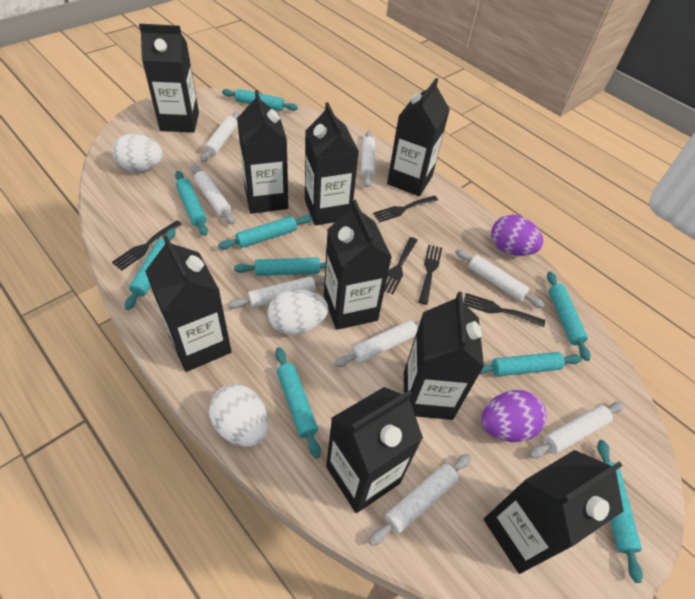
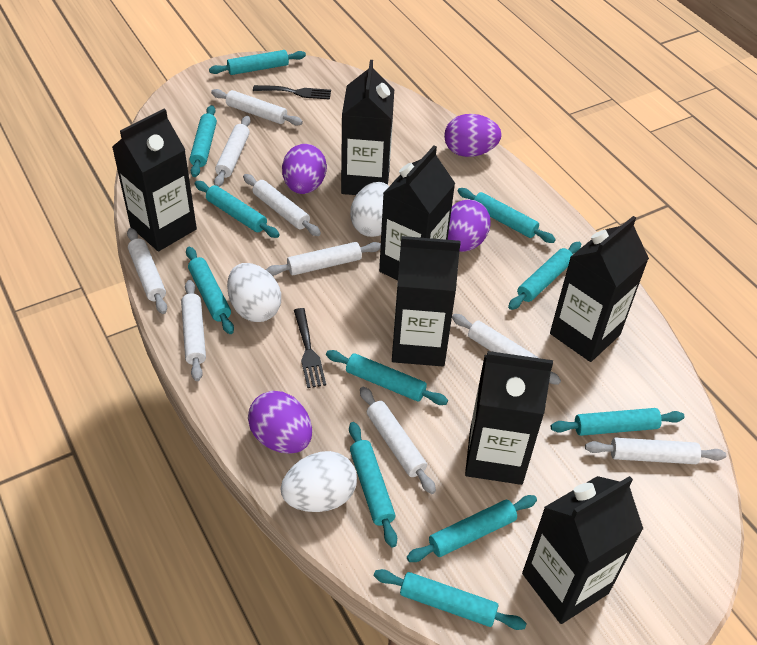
black carton: [139,24,199,132] [145,235,232,372] [237,90,288,214] [305,102,359,226] [324,200,392,330] [326,387,423,513] [387,78,450,196] [404,292,484,420] [484,450,623,574] = 9 -> [112,108,197,251] [341,60,394,195] [379,146,455,280] [392,236,461,366] [465,351,553,485] [522,476,643,624] [550,216,649,362] = 7
black fork: [112,220,182,271] [373,195,438,222] [384,237,418,294] [419,245,442,305] [463,293,545,327] = 5 -> [253,85,331,100] [294,308,326,388] = 2
purple egg: [481,390,547,442] [491,215,543,256] = 2 -> [248,391,312,454] [282,144,327,194] [444,114,502,157] [448,199,491,252] = 4
turquoise rolling pin: [125,228,176,310] [175,171,208,236] [218,215,312,249] [222,89,298,111] [234,257,326,276] [275,347,321,459] [480,352,582,376] [547,271,590,361] [597,440,643,583] = 9 -> [186,247,234,334] [190,105,217,177] [195,181,280,238] [209,50,306,75] [326,350,448,405] [349,422,397,548] [374,569,527,630] [407,495,537,562] [458,188,556,243] [508,242,581,310] [551,408,685,436] = 11
white rolling pin: [191,165,235,224] [201,111,240,163] [228,276,325,309] [334,320,421,367] [361,130,375,187] [369,454,471,546] [455,249,544,308] [529,402,624,458] = 8 -> [127,228,167,314] [181,280,206,381] [211,89,303,126] [214,116,251,187] [243,174,321,236] [266,242,381,276] [360,386,436,494] [452,314,561,385] [585,437,726,464] = 9

